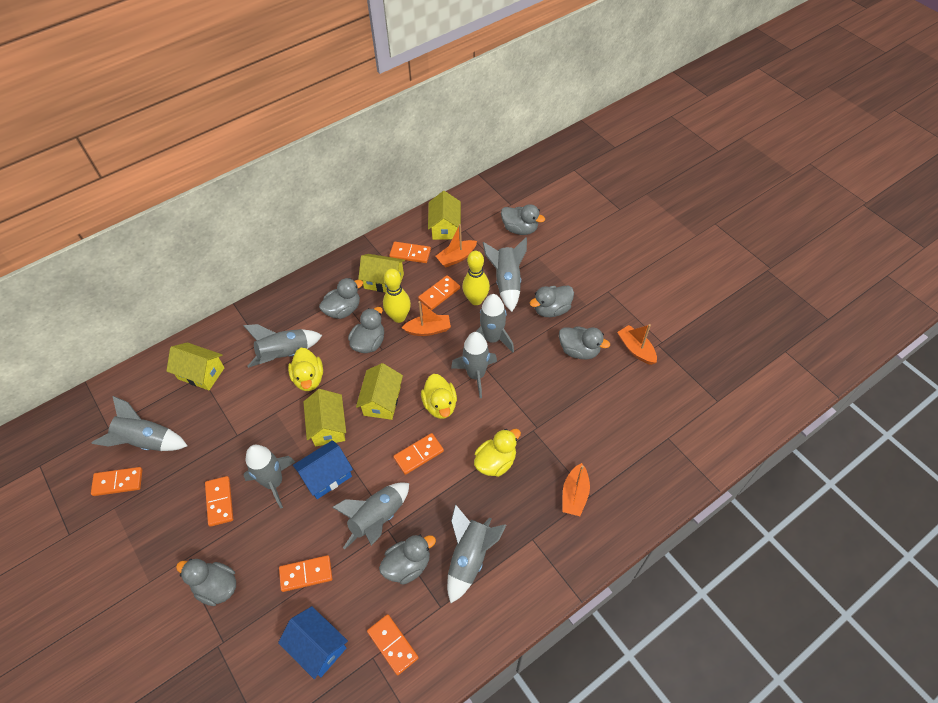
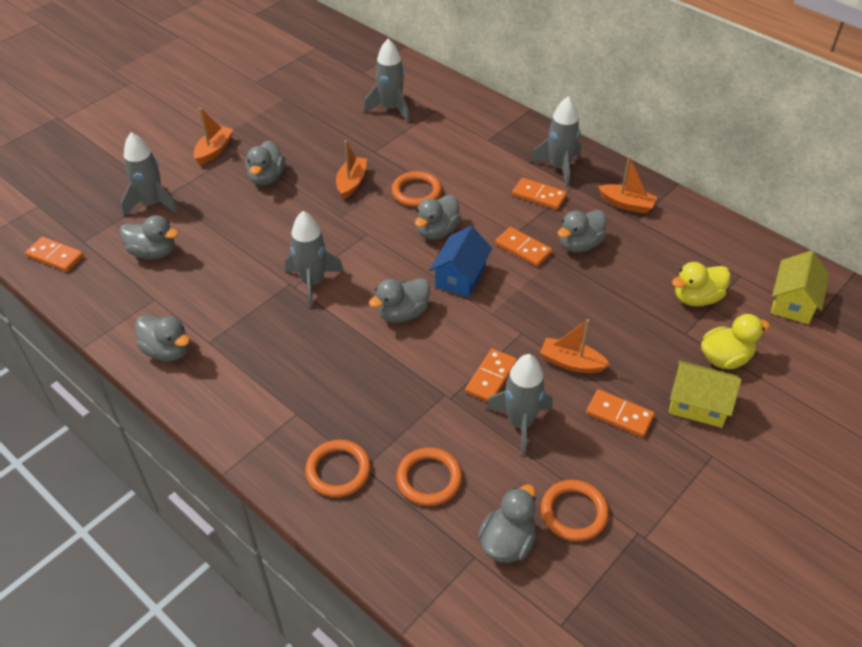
blue house: [278,606,348,679] [293,440,353,499] = 2 -> [430,226,492,298] = 1
grey rocket: [91,396,187,451] [243,324,322,368] [244,445,295,509] [332,482,409,549] [447,504,506,603] [451,332,497,398] [476,294,514,352] [483,237,527,312] = 8 -> [121,132,178,216] [285,211,344,308] [363,39,410,122] [486,354,553,456] [530,96,581,187] = 5
orange domino: [91,467,142,496] [205,476,233,527] [279,555,332,592] [367,614,419,675] [389,242,431,263] [393,433,444,475] [418,275,460,310] = 7 -> [25,237,84,272] [465,349,517,402] [495,227,552,267] [512,178,567,210] [586,389,655,437] = 5
orange ring: none = 0 -> [305,440,371,497] [392,171,442,207] [396,447,462,506] [541,480,609,541] = 4
yellow bowling pin: [383,269,411,323] [462,251,490,305] = 2 -> none = 0
yellow duck: [288,348,323,391] [421,374,457,419] [474,429,521,477] = 3 -> [672,262,731,306] [701,314,770,369] = 2
yellow house: [167,342,225,390] [303,389,346,447] [356,363,403,420] [358,254,405,292] [428,191,461,240] = 5 -> [669,361,741,428] [771,251,829,324] = 2

